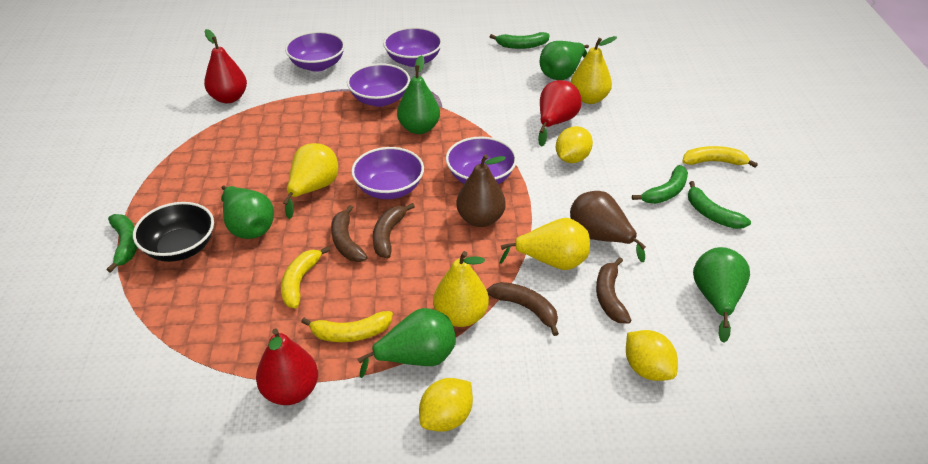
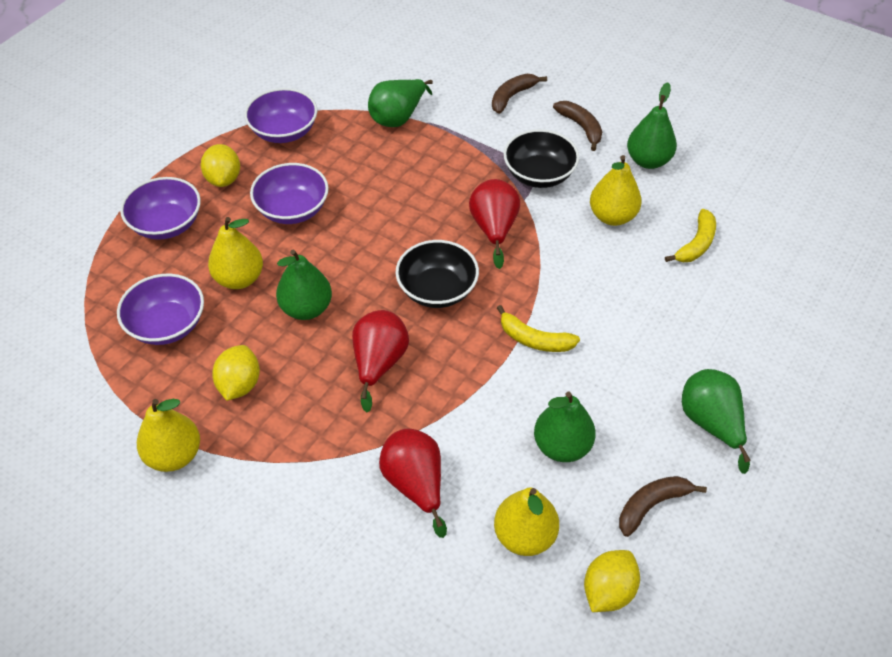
black bowl: [133,202,214,262] = 1 -> [396,240,479,308] [504,129,579,188] = 2
brown banana: [331,205,367,262] [373,203,415,258] [486,282,559,336] [596,257,631,324] = 4 -> [492,74,547,114] [553,101,602,151] [619,476,707,537] = 3
brown pear: [456,155,506,227] [570,191,646,262] = 2 -> none = 0
green banana: [107,214,137,273] [490,32,550,49] [632,165,688,204] [688,181,751,229] = 4 -> none = 0
purple bowl: [285,31,345,72] [347,63,410,107] [351,147,424,199] [383,27,442,67] [446,136,517,184] = 5 -> [117,274,204,345] [120,177,201,240] [244,88,317,143] [250,163,329,224] = 4
yellow banana: [281,246,330,308] [301,311,393,342] [682,146,758,168] = 3 -> [497,305,580,352] [665,209,716,262] = 2

